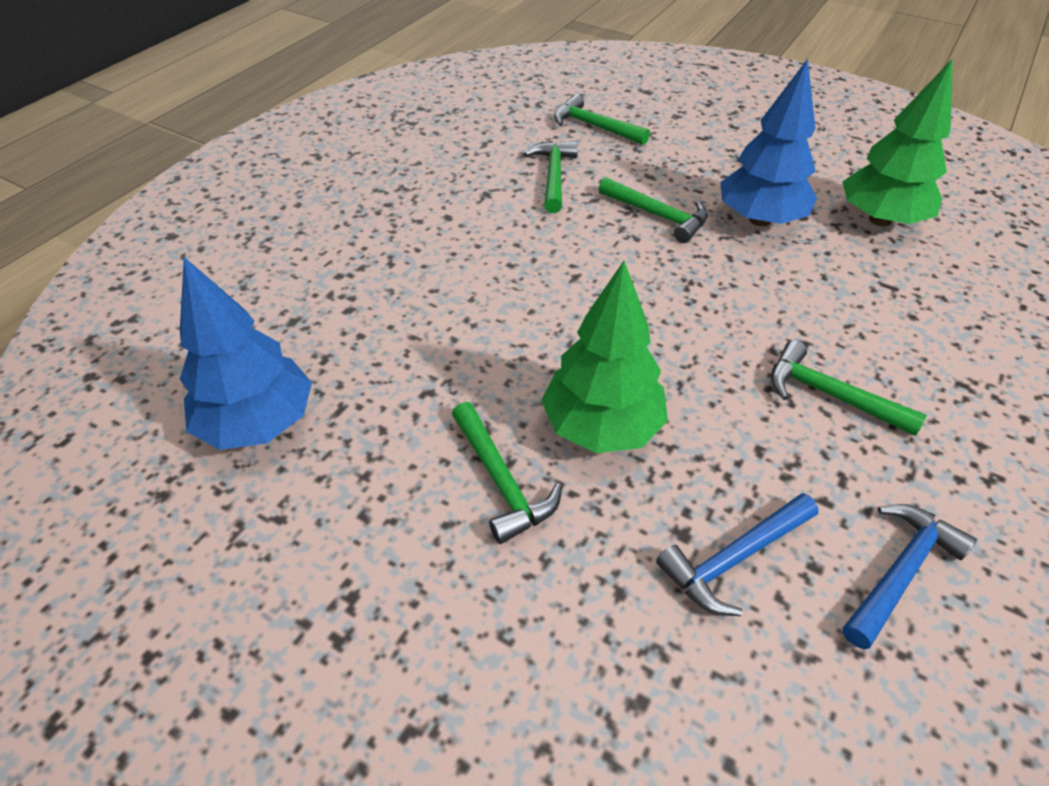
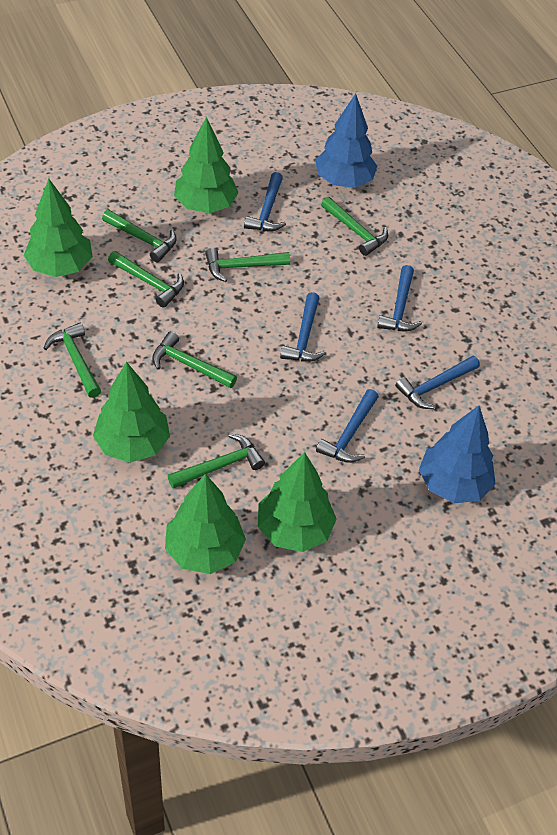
blue hammer: [656,493,819,616] [842,504,977,649] = 2 -> [244,172,286,231] [280,292,326,362] [316,389,379,463] [377,265,422,331] [395,356,480,409] = 5
green hammer: [452,402,562,544] [524,141,578,213] [554,94,650,145] [598,177,708,243] [771,340,927,436] = 5 -> [44,323,101,398] [102,210,177,262] [108,251,184,308] [152,331,237,388] [168,433,265,488] [205,248,290,282] [321,197,388,256] = 7
green tree: [541,261,668,453] [842,59,953,226] = 2 -> [24,179,93,277] [93,362,170,463] [165,474,246,574] [174,117,239,213] [258,452,337,552] = 5

